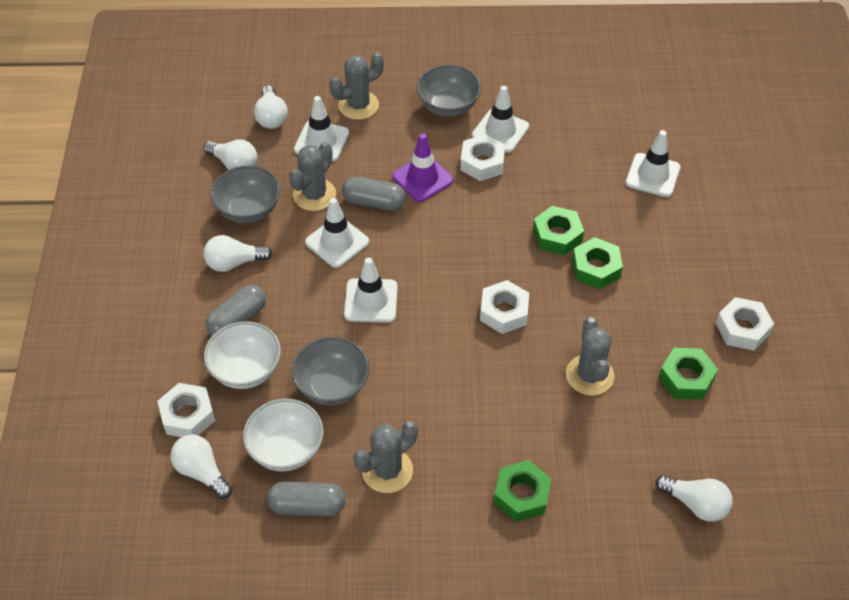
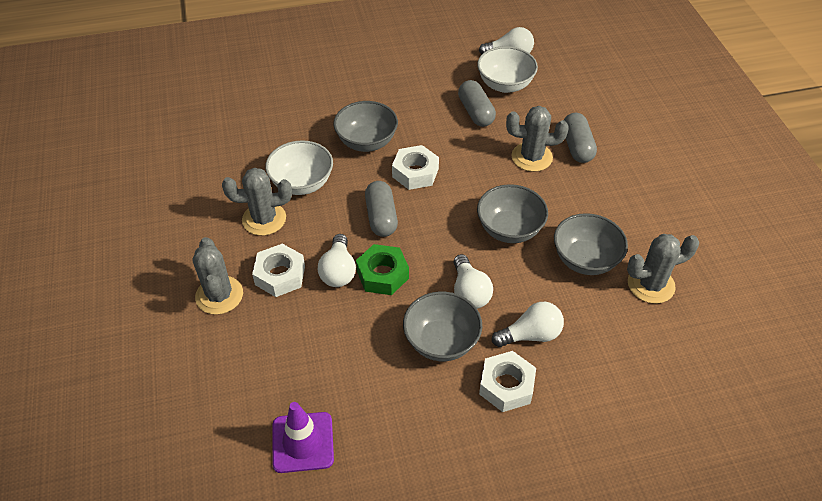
green nut: [494,460,551,522] [533,206,584,255] [572,237,623,289] [659,348,718,400] = 4 -> [356,244,409,295] = 1
grey bowl: [211,166,280,223] [292,337,369,406] [417,65,481,117] = 3 -> [333,101,398,152] [403,292,482,361] [477,184,548,243] [554,213,628,275] = 4
white light bulb: [170,434,233,499] [204,139,257,170] [204,235,273,272] [254,85,288,129] [656,475,733,522] = 5 -> [318,234,356,287] [453,254,493,309] [479,27,534,54] [492,302,564,347] = 4
white nut: [157,383,215,437] [460,134,505,181] [480,280,529,334] [716,297,774,351] = 4 -> [252,244,305,297] [392,145,439,190] [479,351,536,412] = 3
white traffic cone: [294,96,349,162] [305,198,369,268] [344,257,398,323] [472,86,529,153] [626,130,681,197] = 5 -> none = 0

